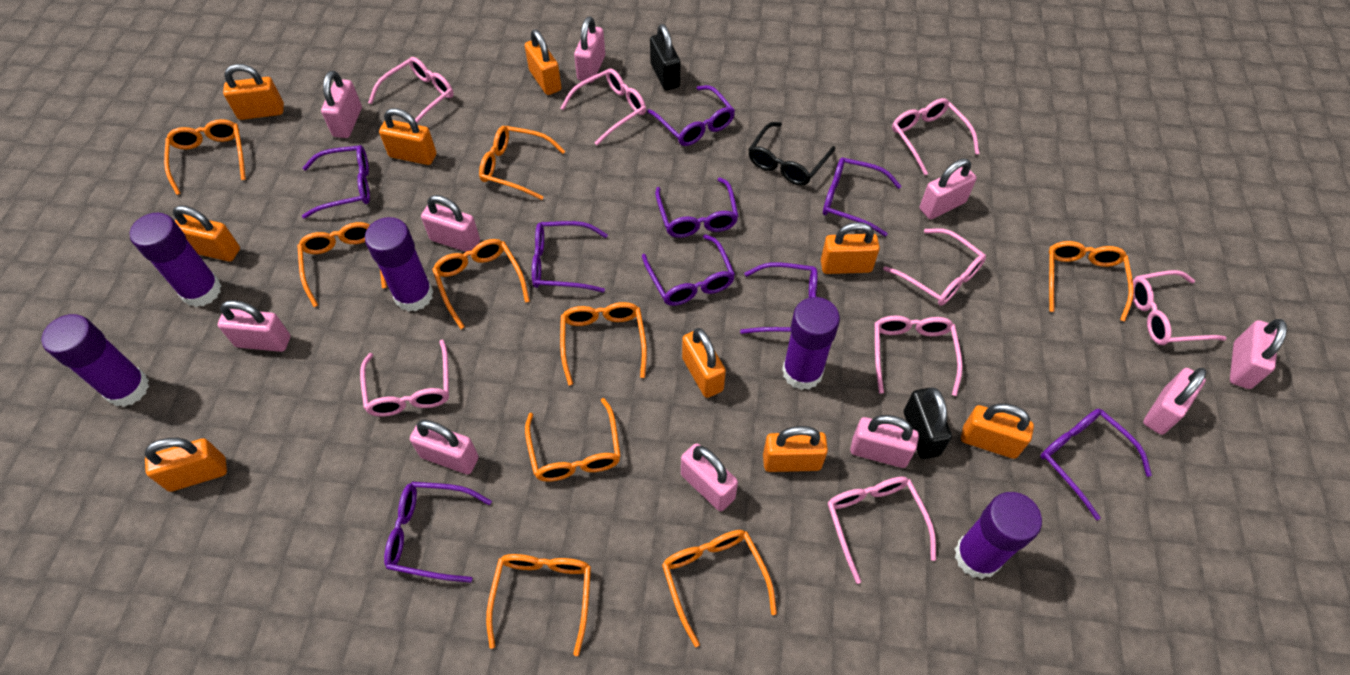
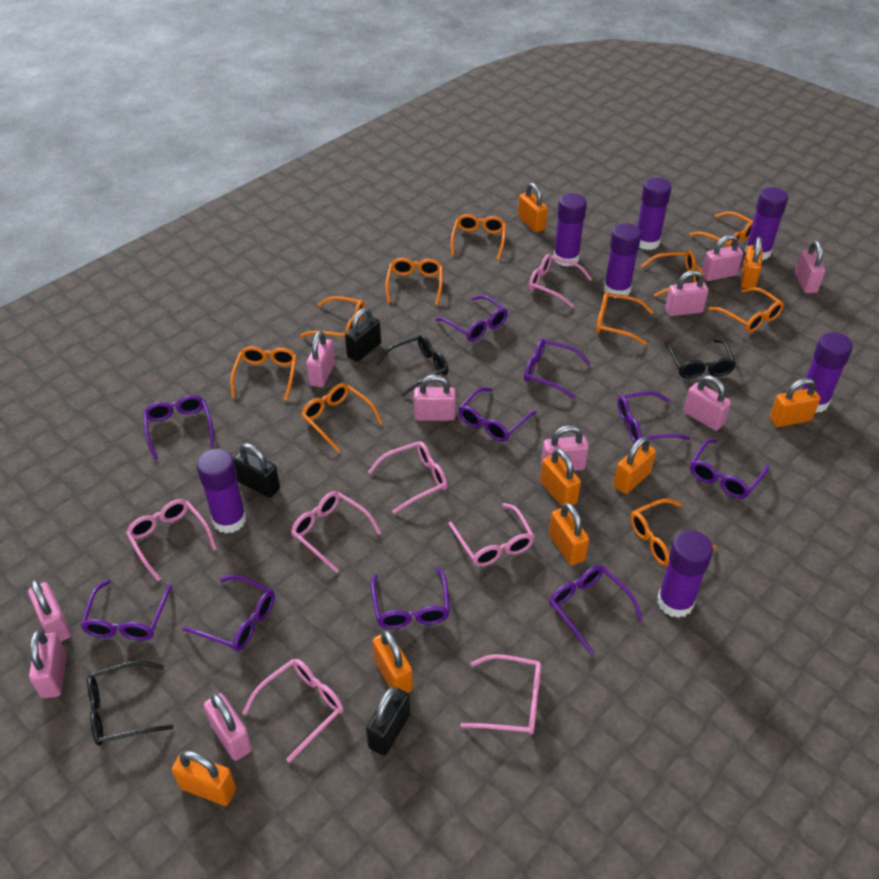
black glasses: [748,122,835,186] = 1 -> [87,661,173,746] [376,335,448,397] [665,339,736,379] = 3
black padlock: [650,24,680,90] [904,387,952,459] = 2 -> [233,443,280,498] [345,308,381,362] [366,686,410,756] = 3
orange glasses: [164,119,246,195] [297,222,387,307] [432,239,530,329] [479,126,565,200] [486,554,591,656] [525,398,621,482] [560,302,647,385] [662,530,777,647] [1049,241,1134,321] = 9 -> [230,346,297,401] [300,296,365,337] [301,383,382,452] [386,258,443,305] [451,214,506,260] [596,292,653,345] [630,499,717,566] [641,251,704,297] [689,212,753,247] [708,287,784,332] = 10
orange padlock: [145,438,227,492] [173,205,240,262] [223,64,284,120] [379,108,436,165] [525,29,562,95] [682,328,726,398] [763,426,828,472] [821,222,880,274] [961,404,1034,459] = 9 -> [172,751,236,806] [372,630,413,693] [518,183,548,232] [540,449,581,506] [549,503,589,565] [613,437,656,494] [741,237,763,289] [770,378,820,427] = 8
pink glasses: [360,339,449,417] [368,57,454,123] [561,68,646,145] [828,476,936,584] [875,316,963,396] [883,228,986,306] [892,98,979,175] [1133,270,1227,345] = 8 -> [126,499,217,581] [242,659,344,763] [291,491,381,573] [368,441,447,514] [449,503,535,566] [460,654,541,735] [529,254,592,308] = 7
purple glasses: [302,145,370,219] [384,482,492,583] [532,221,608,292] [642,234,735,306] [647,85,735,146] [655,178,739,238] [740,262,818,334] [823,158,901,237] [1040,409,1152,520] = 9 -> [80,580,172,641] [143,395,214,460] [182,575,275,651] [371,567,450,629] [435,295,508,342] [458,387,537,442] [524,339,591,399] [549,565,643,655] [618,391,690,443] [690,439,769,499] = 10
purple glue stick: [41,314,149,407] [130,213,222,307] [365,217,433,312] [782,297,840,390] [955,492,1042,579] = 5 -> [197,449,246,533] [554,193,587,267] [604,223,641,299] [637,177,672,250] [657,531,713,618] [745,187,788,260] [801,332,853,413] = 7

